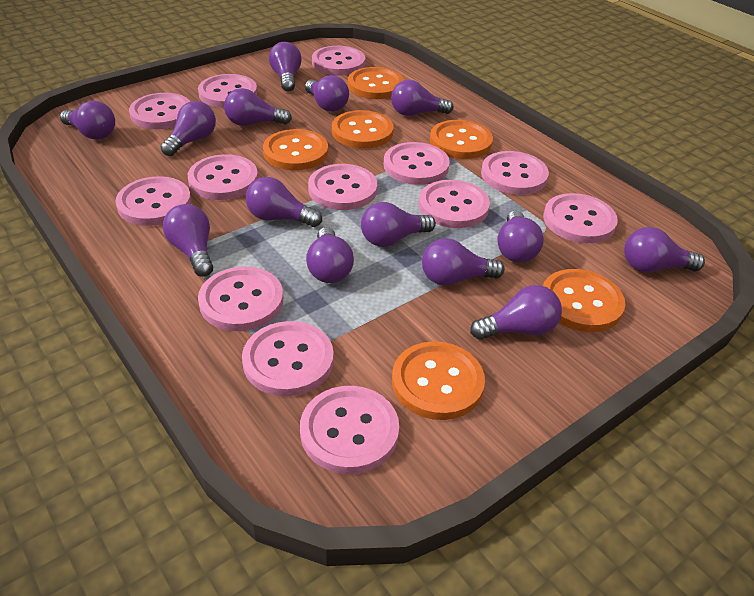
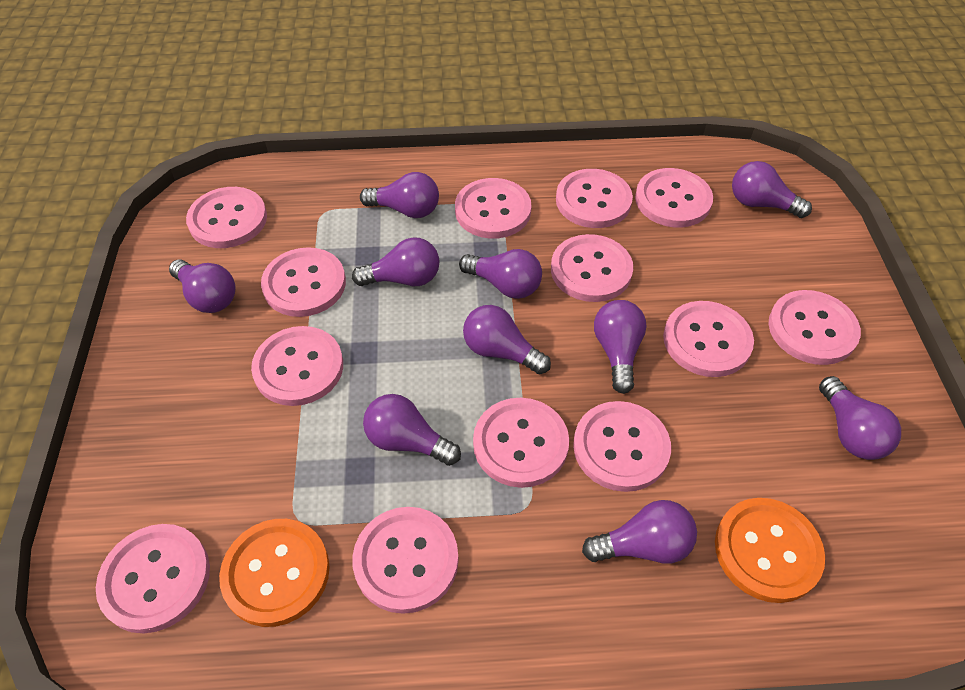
orange button: [263,129,328,170] [332,110,394,149] [348,67,404,99] [392,341,485,420] [430,120,493,159] [543,269,625,332] = 6 -> [219,519,330,627] [715,498,825,603] = 2
purple light bulb: [60,101,115,140] [161,101,216,156] [163,204,213,277] [224,88,292,126] [246,177,322,227] [269,42,302,92] [305,75,349,112] [306,227,354,283] [361,202,436,247] [391,80,454,116] [422,238,505,286] [470,285,562,340] [497,211,544,263] [624,227,705,272] = 14 -> [169,259,236,313] [352,237,440,286] [360,172,439,218] [363,394,461,466] [459,249,542,299] [463,305,551,374] [582,500,697,564] [594,300,647,394] [732,161,812,218] [819,376,901,460] = 10

